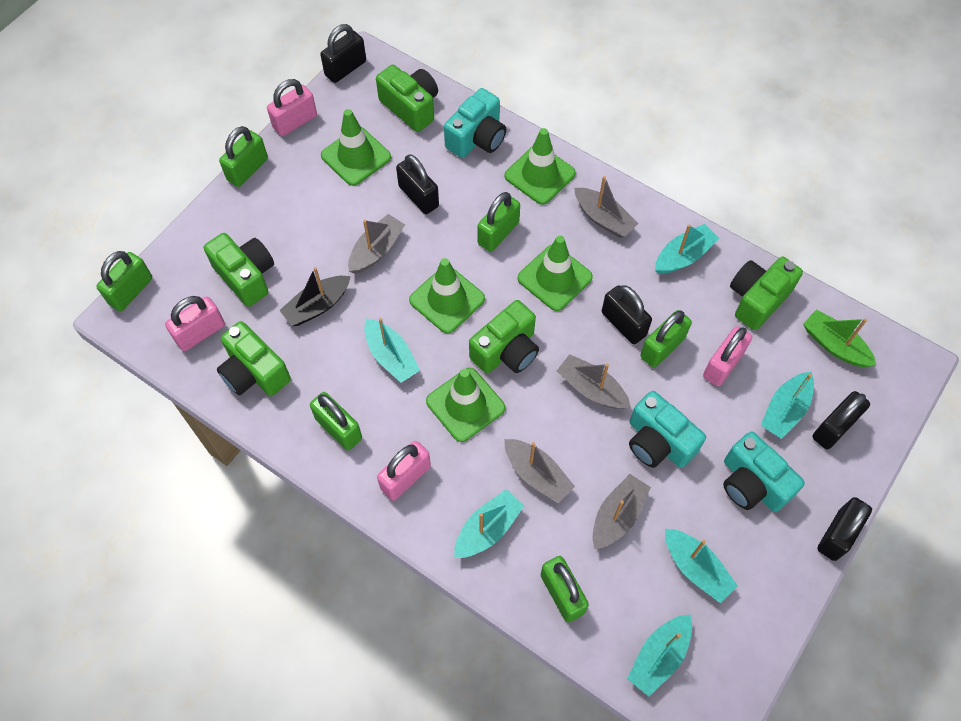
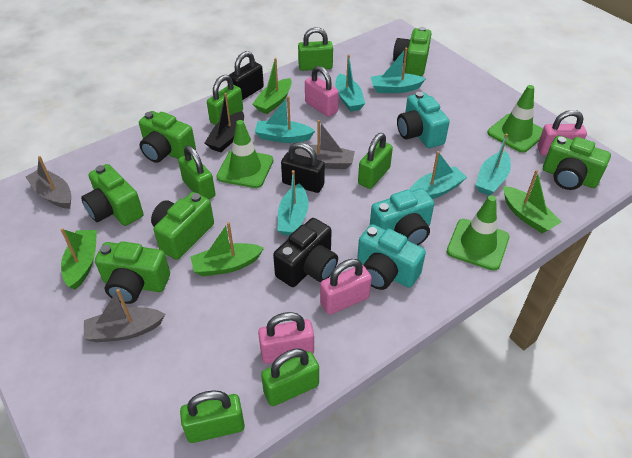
black camera: none = 0 -> [273,218,338,287] = 1
black padlock: [320,24,366,83] [396,154,439,214] [602,285,652,344] [812,391,870,449] [817,497,872,561] = 5 -> [229,51,264,100] [281,142,325,193] = 2
green boat: [803,309,877,367] = 1 -> [61,228,97,290] [191,222,264,276] [253,58,292,114] [503,170,562,233] = 4
green camera: [204,233,274,307] [217,321,291,396] [376,65,438,132] [469,300,539,374] [730,257,803,330] = 5 -> [81,164,144,226] [95,241,170,304] [139,111,196,163] [151,192,214,260] [393,27,432,76] [543,135,611,190] = 6
green traffic cone: [321,109,391,186] [409,258,485,333] [426,368,505,442] [505,128,576,205] [518,236,593,311] = 5 -> [217,120,273,188] [447,195,509,271] [487,85,543,153] = 3
grey boat: [348,214,405,274] [504,439,575,504] [557,354,631,409] [574,176,638,238] [593,474,651,549] = 5 -> [26,156,72,209] [84,289,165,342] [295,120,355,169] = 3

